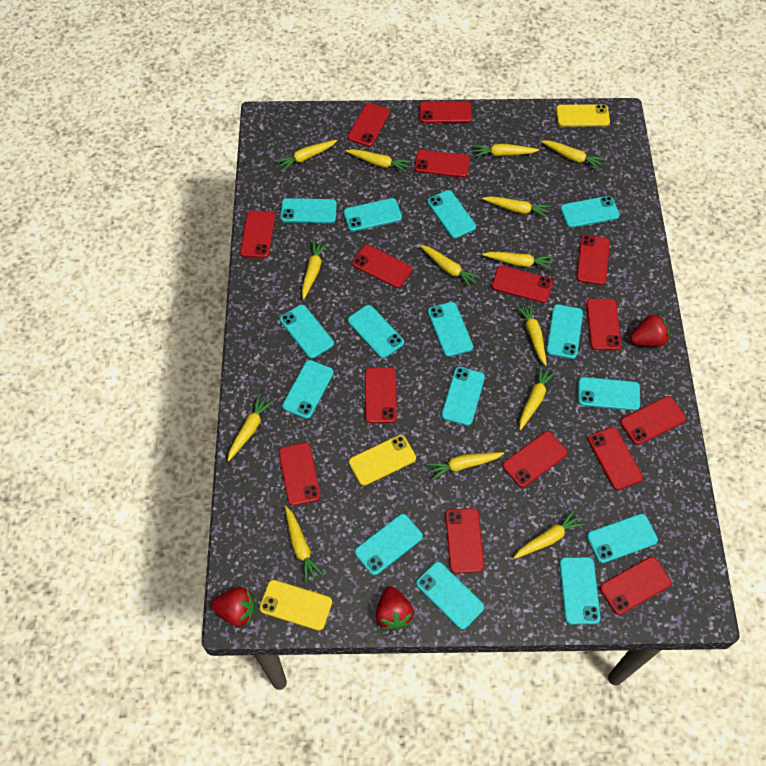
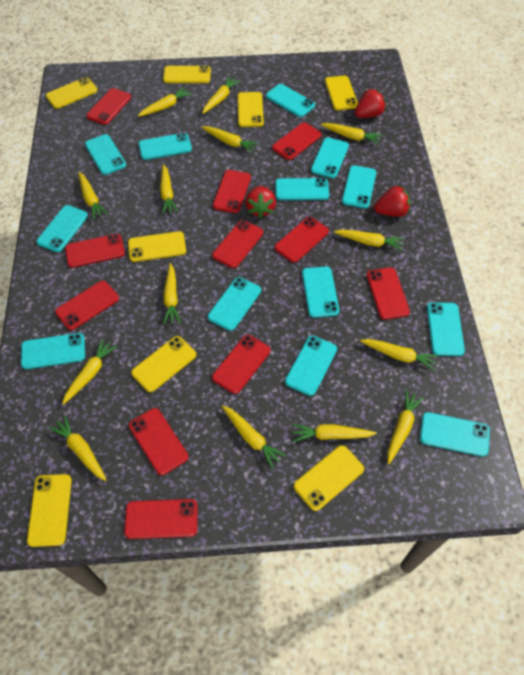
red phone: [240,210,275,258] [279,443,321,506] [348,103,390,147] [352,245,412,288] [365,368,397,423] [414,150,470,178] [419,101,472,123] [445,508,484,573] [492,265,553,303] [502,431,567,487] [576,235,610,285] [586,299,622,350] [588,427,643,490] [600,557,671,615] [620,396,686,445] = 15 -> [55,281,119,330] [65,234,125,268] [86,88,131,125] [124,499,198,539] [129,408,188,475] [212,220,263,268] [212,335,270,394] [213,170,251,213] [272,123,321,160] [275,217,329,263] [366,267,410,320] = 11
turquoise phone: [280,198,337,223] [280,305,334,359] [282,360,334,419] [344,198,402,232] [348,305,404,358] [355,514,423,575] [416,562,484,630] [427,190,476,239] [428,302,473,357] [441,367,485,426] [546,304,583,359] [559,557,601,624] [560,196,620,228] [578,377,640,411] [587,514,658,563] = 15 -> [21,333,85,369] [36,205,88,252] [85,134,126,175] [139,133,192,160] [208,277,261,331] [266,84,315,117] [275,178,329,200] [285,335,337,396] [302,266,339,318] [311,137,349,178] [342,165,376,208] [420,412,490,457] [427,302,465,356] = 13
yellow phone: [259,580,332,631] [349,435,416,486] [556,104,610,127] = 3 -> [27,474,72,547] [46,77,97,109] [128,231,186,262] [131,336,196,392] [163,66,211,83] [238,92,264,127] [294,445,364,511] [325,75,358,110] = 8

